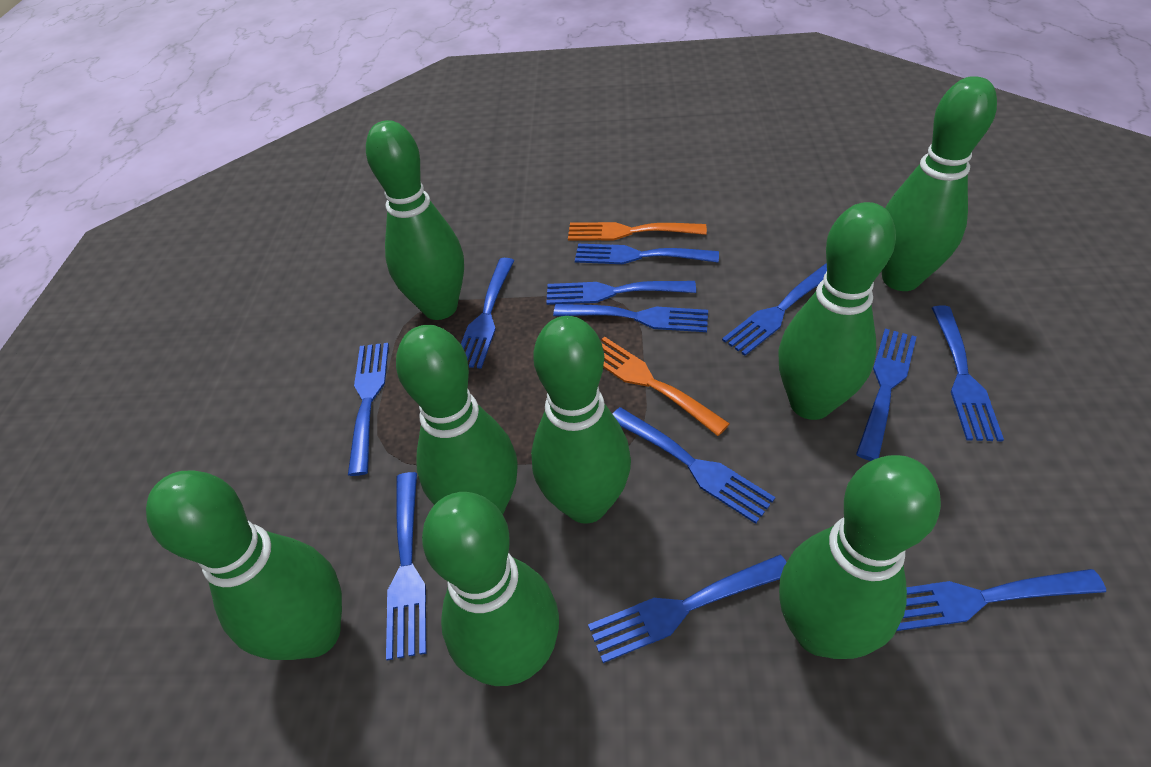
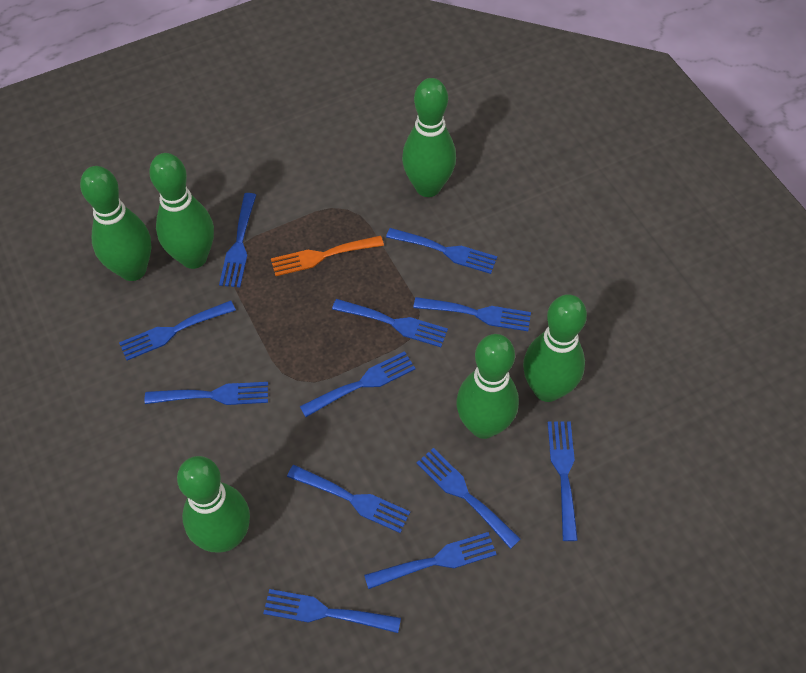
green bowling pin: [146,470,342,660] [366,120,464,320] [396,325,518,514] [422,492,559,686] [531,316,631,524] [778,202,896,420] [779,455,941,659] [881,76,997,291] = 8 -> [80,166,151,281] [149,153,214,269] [177,456,250,553] [402,78,456,197] [456,334,519,439] [523,294,587,402] = 6
orange fork: [568,222,707,240] [602,337,730,436] = 2 -> [271,236,384,276] = 1

